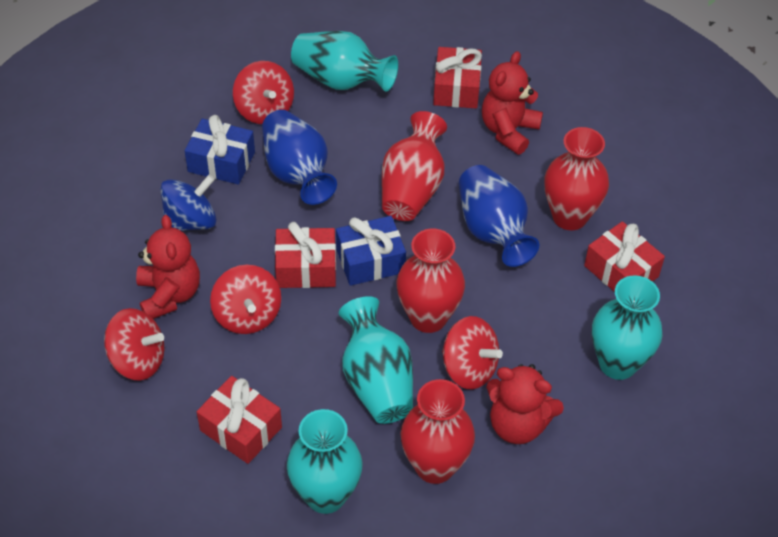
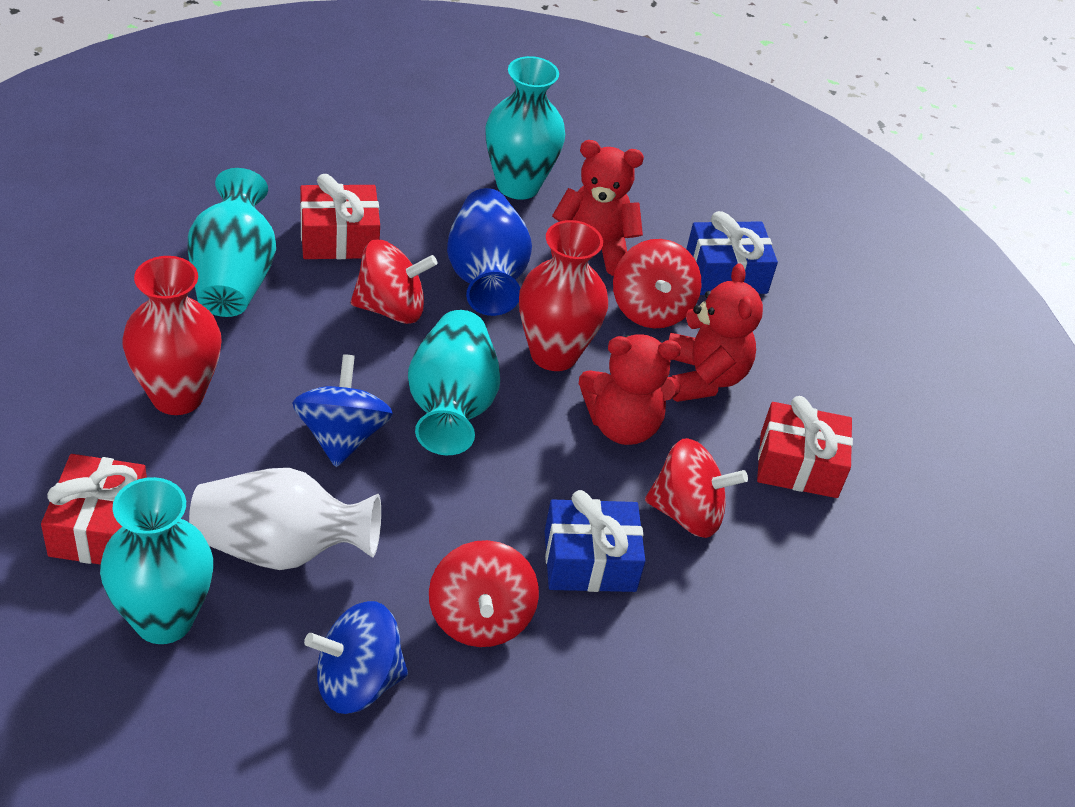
blue spinning top: [160,175,217,231] = 1 -> [292,354,393,467] [304,601,408,714] = 2
blue vase: [262,110,337,205] [459,165,539,267] = 2 -> [447,188,532,316] = 1
red gift: [197,376,282,464] [275,222,336,288] [433,47,482,108] [584,221,665,292] = 4 -> [41,454,147,565] [300,174,380,259] [757,396,853,498] = 3
red vase: [382,111,447,221] [397,229,465,333] [401,379,475,484] [544,127,609,230] = 4 -> [122,256,222,415] [519,220,608,371] = 2
white vase: none = 0 -> [189,468,381,570] = 1

